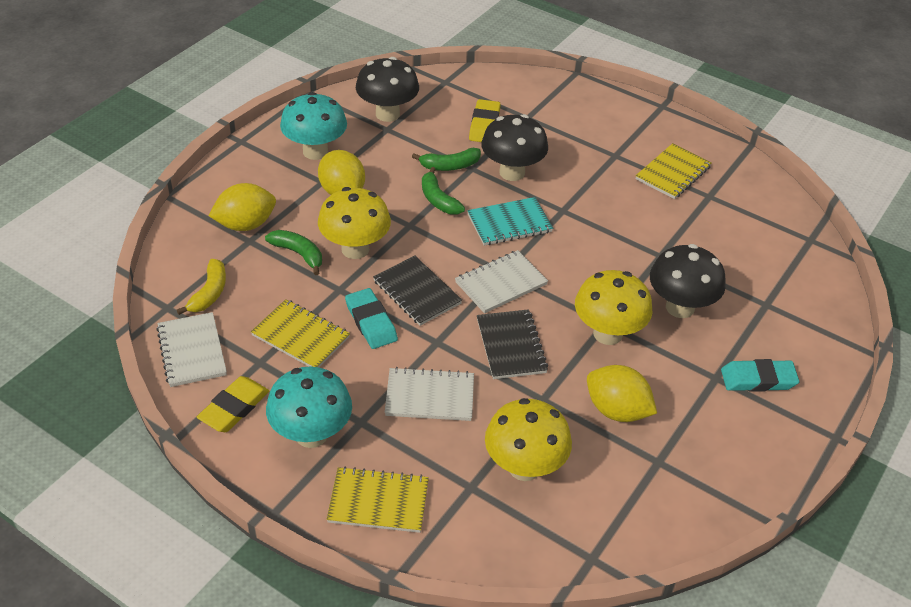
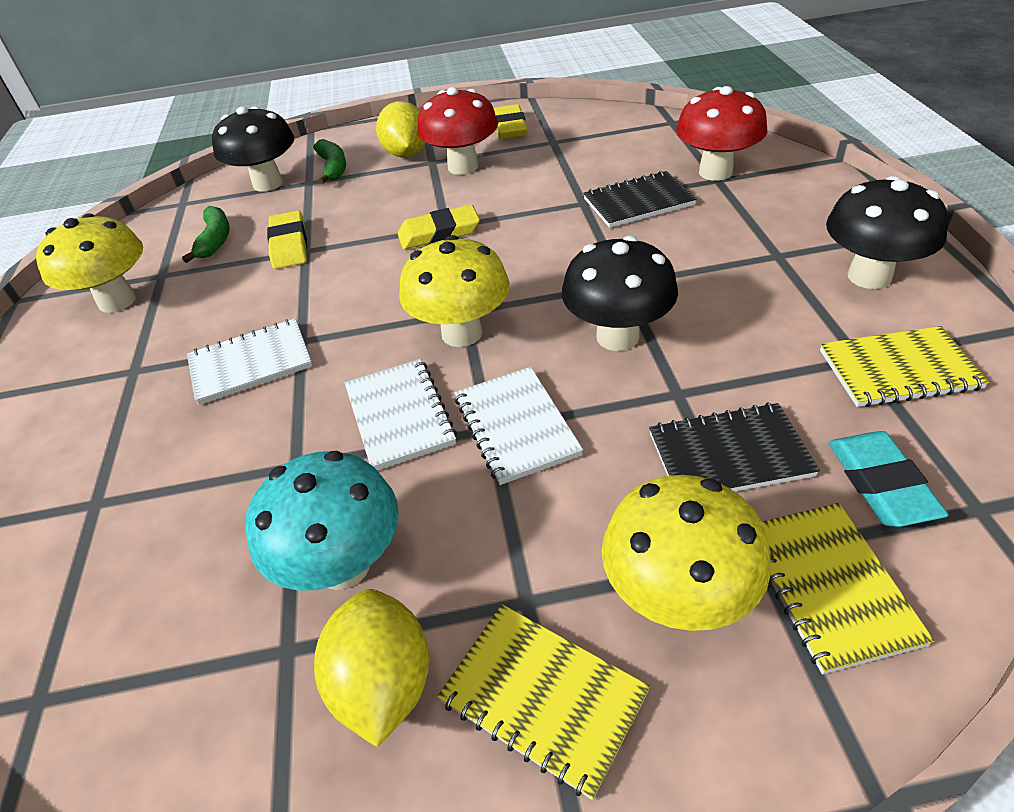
green banana: [265,230,322,275] [412,148,481,171] [422,167,465,215] = 3 -> [182,206,230,263] [313,139,346,184] = 2
red mushroom: none = 0 -> [417,87,498,175] [676,86,767,181] = 2
turquoise eraser: [345,288,398,349] [721,359,799,392] = 2 -> [828,431,949,527] = 1
turquoise mushroom: [266,367,352,448] [280,92,347,160] = 2 -> [246,451,399,591] = 1
turquoise notebook: [467,197,553,246] = 1 -> none = 0
yellow banana: [177,259,226,315] = 1 -> none = 0
yellow eraser: [197,376,269,432] [469,99,501,142] = 2 -> [267,210,307,269] [398,205,480,249] [494,104,527,139] = 3
yellow lemon: [208,183,276,231] [318,150,365,195] [587,365,657,422] = 3 -> [314,589,429,747] [376,101,426,158] = 2

